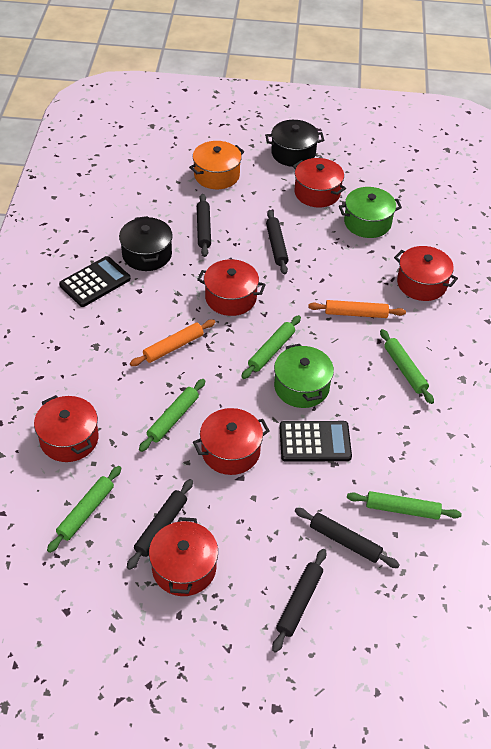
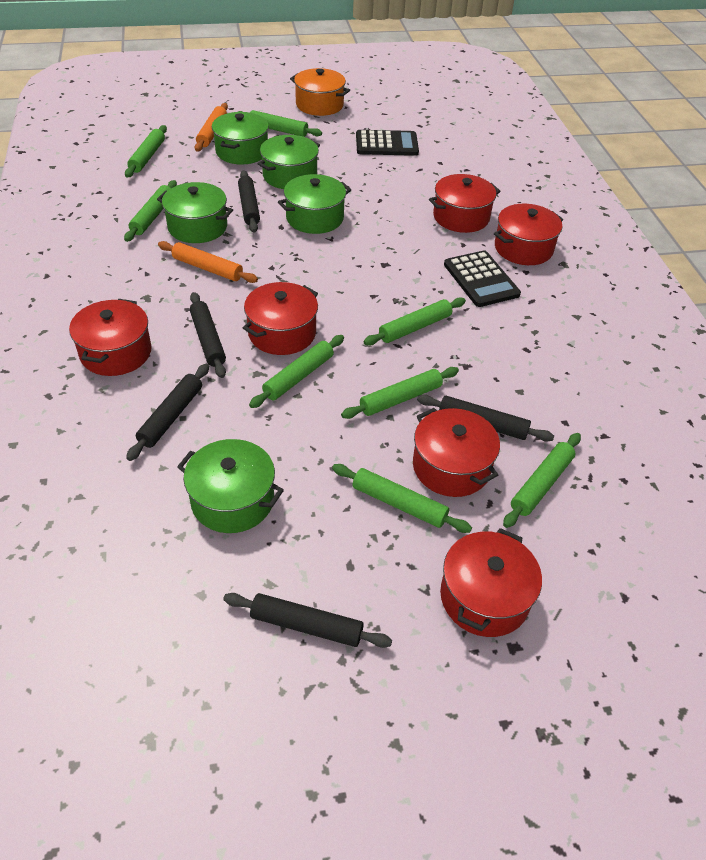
black pot: [119,216,173,271] [265,120,324,167] = 2 -> none = 0
green pot: [274,344,334,408] [339,187,402,238] = 2 -> [157,182,233,243] [177,439,284,533] [212,112,269,165] [258,135,320,189] [278,174,351,234] = 5
green rolling pin: [47,466,121,553] [139,379,205,452] [241,315,301,379] [347,491,462,520] [380,329,434,404] = 5 -> [124,180,177,242] [125,125,167,178] [238,110,322,137] [249,335,344,408] [332,464,472,533] [341,367,459,419] [363,297,466,345] [503,433,581,528] = 8

